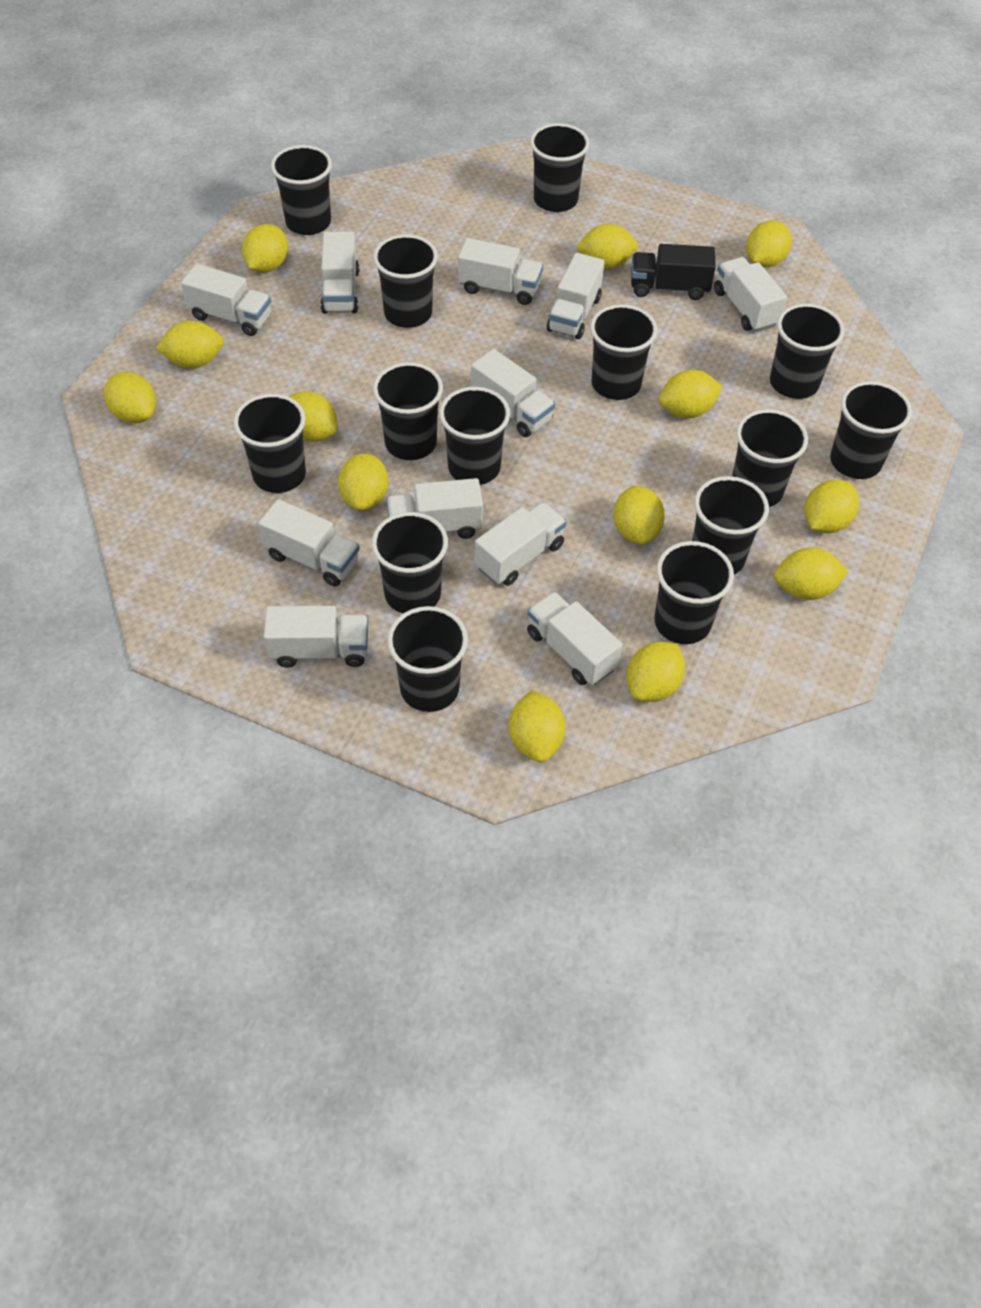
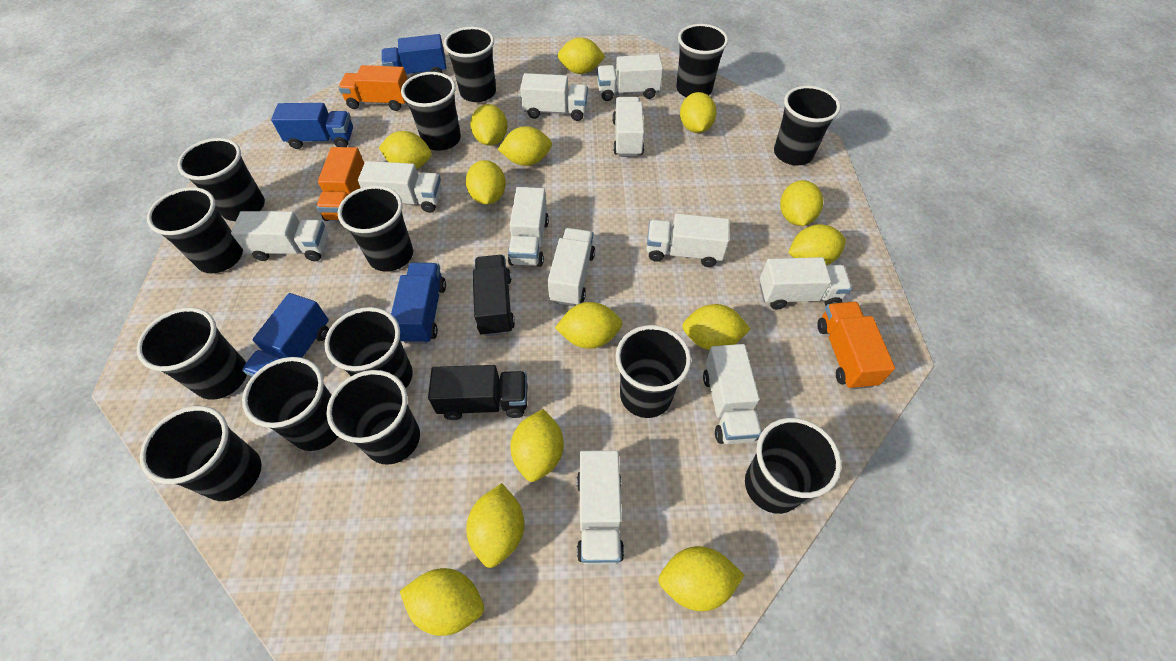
black truck: [631,244,716,300] = 1 -> [428,365,527,420] [473,255,515,336] = 2
blue truck: none = 0 -> [242,293,329,377] [271,103,353,149] [381,34,446,76] [391,263,446,344] = 4
orange truck: none = 0 -> [316,147,364,221] [339,65,408,111] [817,302,895,389] = 3
yellow lemon: [104,372,156,423] [156,321,224,368] [242,224,288,272] [289,391,338,442] [338,453,389,510] [509,690,566,762] [576,224,638,269] [613,486,665,544] [627,642,685,702] [659,370,723,418] [746,220,792,267] [774,548,849,600] [805,479,859,533] = 13 -> [379,131,431,169] [400,568,484,636] [466,160,506,205] [466,483,524,568] [470,104,508,146] [498,126,552,166] [510,409,564,482] [555,302,622,349] [558,37,606,74] [658,546,744,611] [680,92,717,133] [682,304,751,350] [780,180,823,226] [788,224,846,265] = 14

